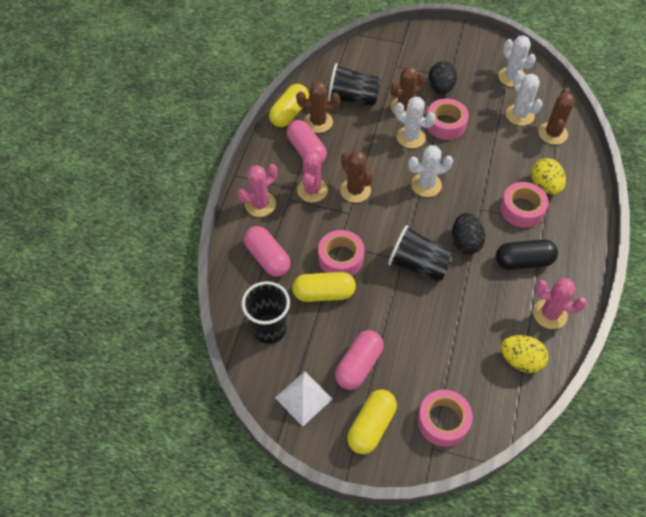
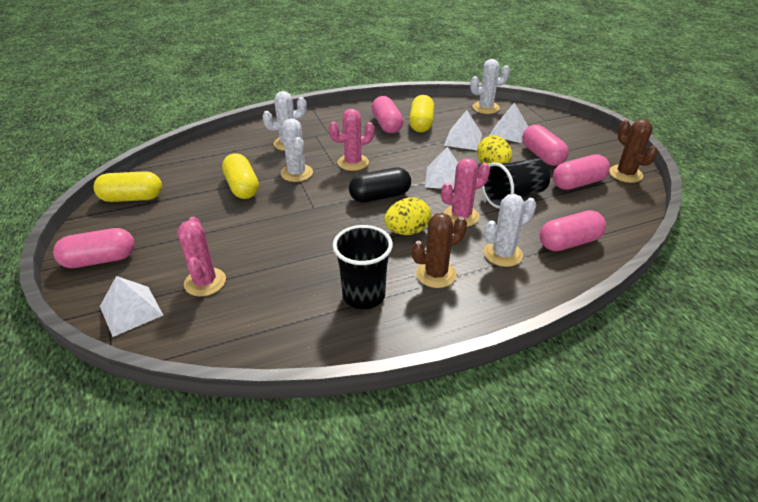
black cup: [242,281,290,344] [328,63,381,106] [388,225,454,282] = 3 -> [333,225,393,309] [482,158,550,209] = 2
black egg: [428,61,457,94] [452,213,485,254] = 2 -> none = 0
brown cactus: [296,81,340,133] [340,151,373,203] [390,66,426,114] [538,88,575,145] = 4 -> [412,213,467,288] [609,119,658,183] = 2
pink capsule: [244,226,291,277] [287,120,327,164] [335,330,384,390] = 3 -> [53,228,135,268] [371,96,403,133] [522,125,569,166] [539,210,606,251] [553,154,610,190] = 5
pink tape: [318,230,364,276] [418,390,473,447] [427,99,469,140] [500,182,549,228] = 4 -> none = 0
white pyramid: [275,372,332,426] = 1 -> [100,276,163,337] [425,147,458,189] [444,110,482,150] [489,102,528,143] = 4

